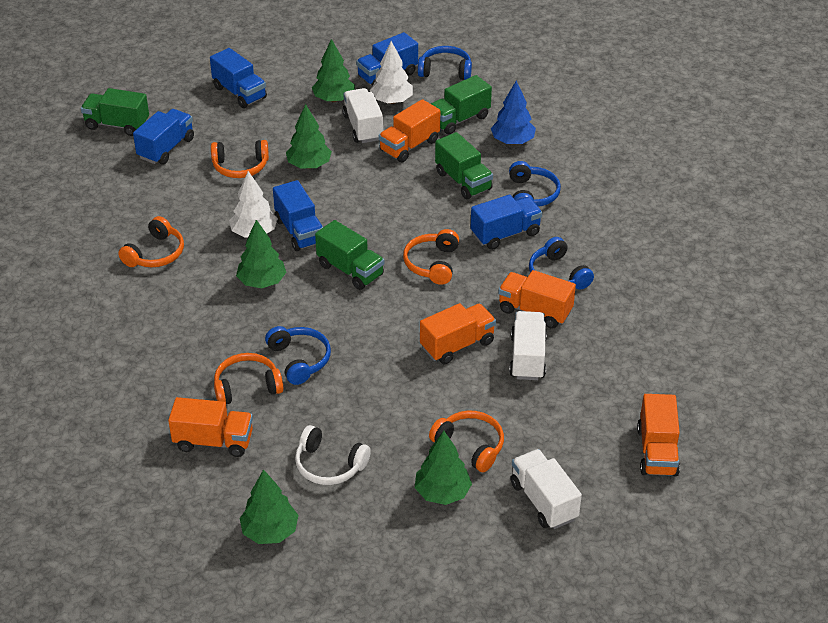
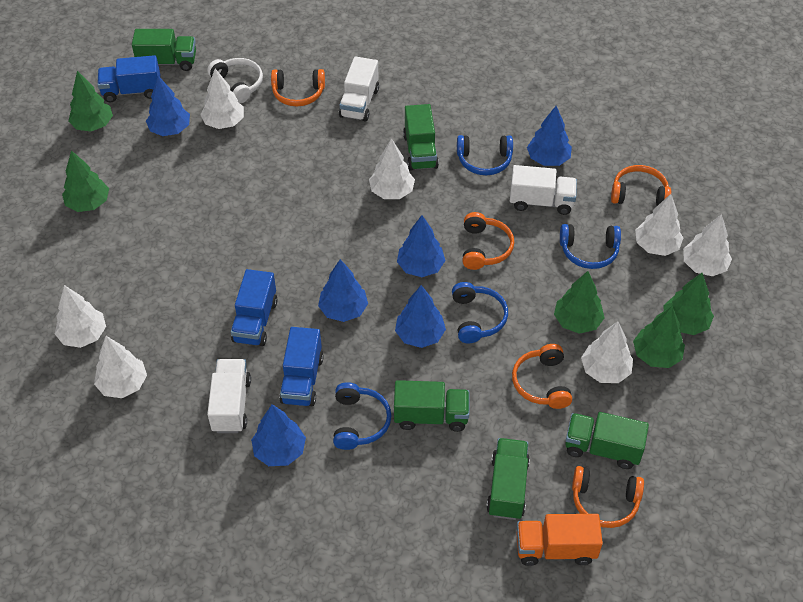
blue tree: [491,81,536,145] = 1 -> [146,76,190,136] [251,404,306,466] [318,259,368,322] [395,285,446,348] [397,215,446,277] [527,106,572,166] = 6
blue truck: [133,109,194,165] [210,48,267,108] [273,180,323,251] [356,32,418,86] [471,195,542,250] = 5 -> [97,55,160,102] [231,269,278,346] [279,327,324,406] = 3
green truck: [81,88,149,136] [315,220,384,290] [431,75,492,135] [435,132,493,199] = 4 -> [132,29,196,71] [394,380,469,432] [403,104,439,171] [486,438,530,520] [565,412,649,469] = 5
orange truck: [168,397,253,457] [379,99,440,163] [420,303,496,364] [498,270,576,329] [637,394,680,476] = 5 -> [517,514,603,566] = 1
white tree: [229,171,277,238] [370,41,413,104] = 2 -> [55,285,106,348] [94,336,147,398] [200,69,244,129] [369,138,415,199] [581,321,633,383] [635,194,683,256] [683,214,732,276] = 7

